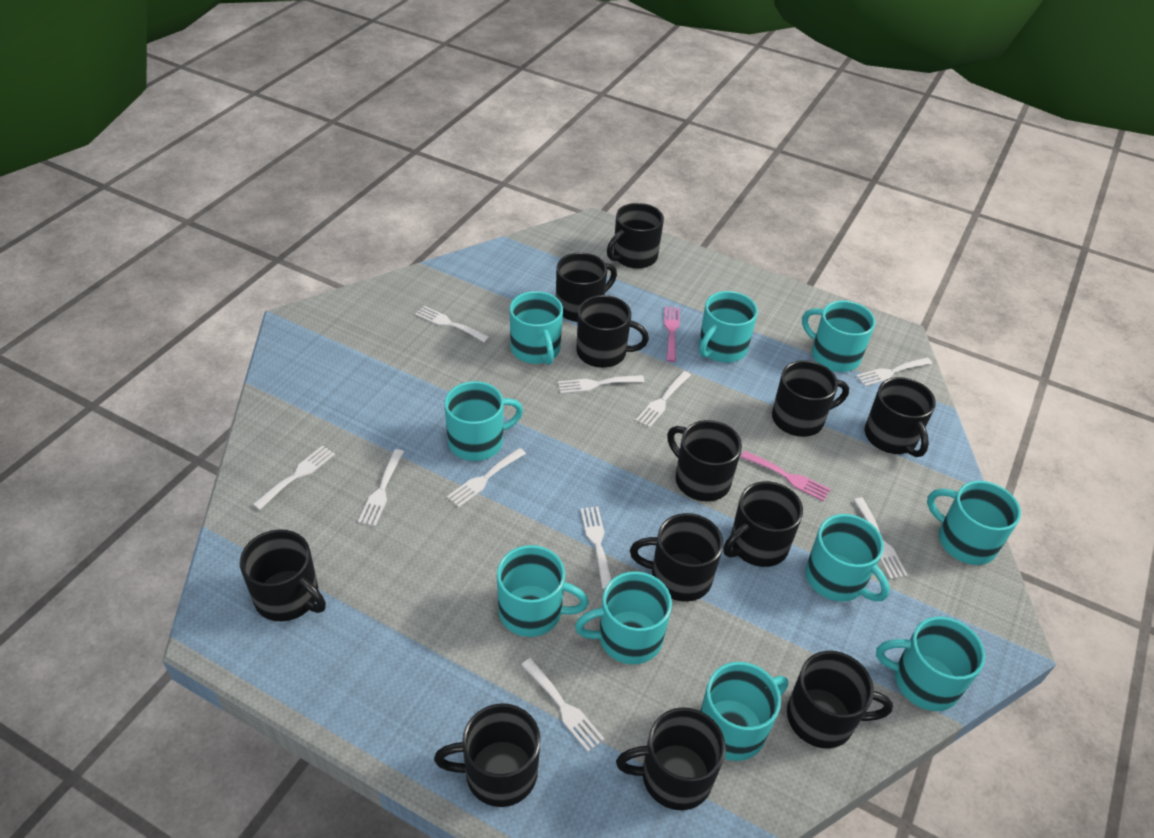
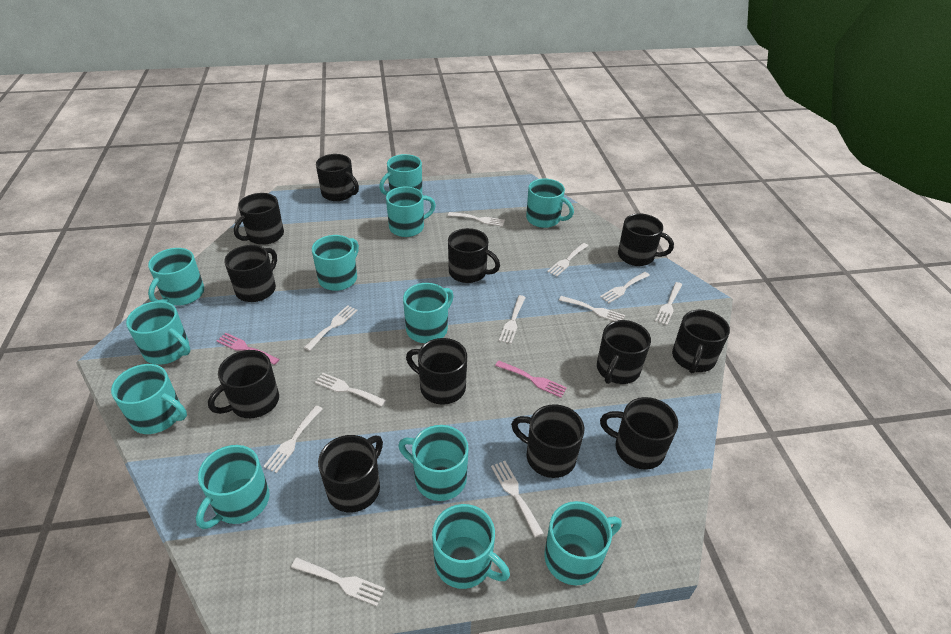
turquoise mug: [444,381,523,461] [497,545,589,637] [510,291,563,365] [575,571,672,665] [699,291,758,363] [700,662,788,761] [802,300,875,372] [805,514,890,602] [876,617,985,711] [927,481,1021,565] = 10 -> [111,364,187,434] [126,301,190,365] [148,248,204,306] [196,445,270,529] [312,235,359,291] [379,154,422,195] [386,187,436,237] [398,425,469,501] [403,283,454,343] [432,504,510,589] [526,179,574,228] [544,501,621,585] = 12
white fork: [253,445,335,510] [358,449,404,526] [415,306,489,343] [447,448,526,507] [521,658,604,752] [558,375,644,394] [580,506,612,589] [635,371,691,428] [854,498,908,579] [856,357,932,386] = 10 -> [263,406,323,473] [291,558,385,606] [304,305,358,351] [315,373,386,407] [448,212,505,227] [491,461,544,538] [499,295,526,344] [547,243,588,277] [559,296,625,321] [600,272,650,303] [655,282,682,325] = 11

